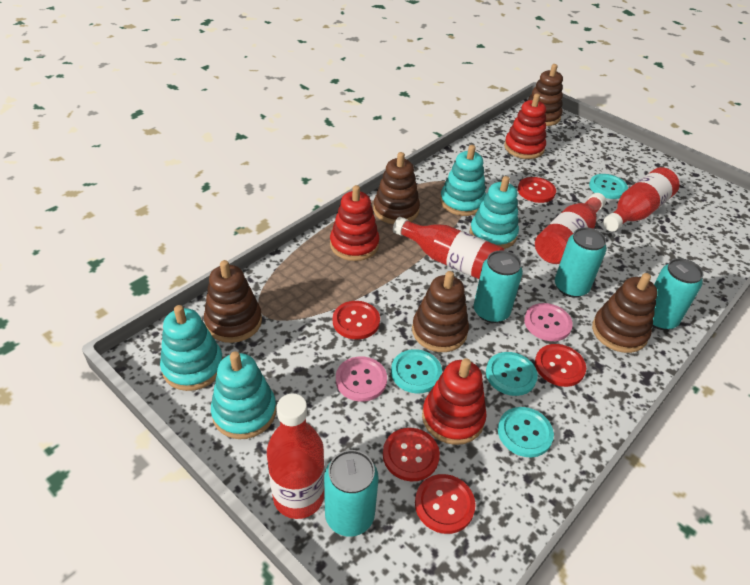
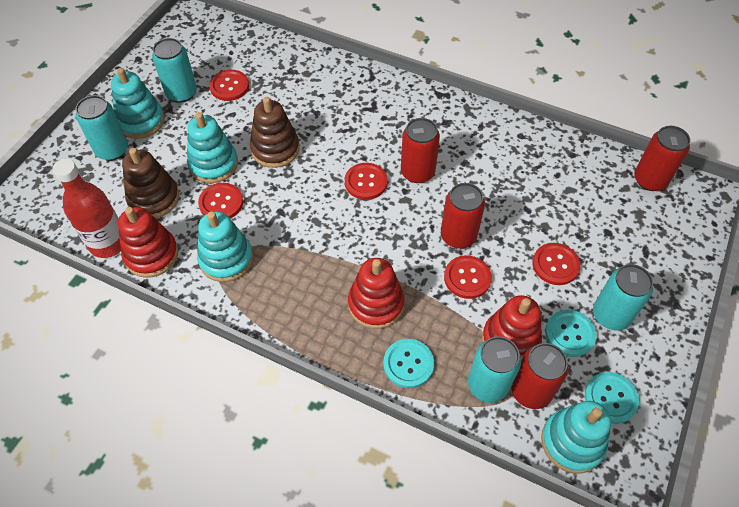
brown stacking toy: [204,260,262,343] [373,152,420,224] [412,271,469,352] [528,64,563,126] [592,273,658,353] = 5 -> [122,148,179,218] [250,97,300,168] = 2
pink button: [336,356,387,402] [524,303,573,341] = 2 -> none = 0
red bottle: [267,394,325,519] [393,217,505,279] [535,193,606,264] [603,167,679,232] = 4 -> [53,159,121,258] = 1
red can: none = 0 -> [401,118,440,183] [441,183,485,249] [511,343,569,409] [634,126,690,191] = 4
turquoise button: [391,349,442,393] [486,352,538,396] [498,407,554,457] [589,174,628,199] = 4 -> [383,339,434,388] [545,310,597,357] [585,372,639,424] = 3

